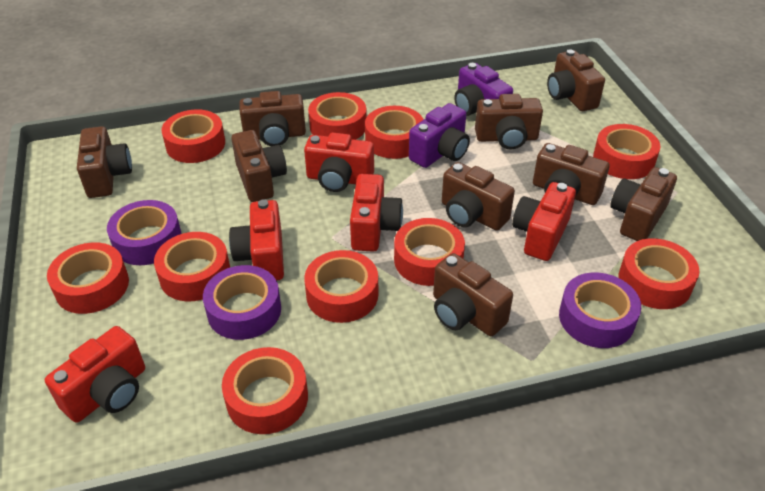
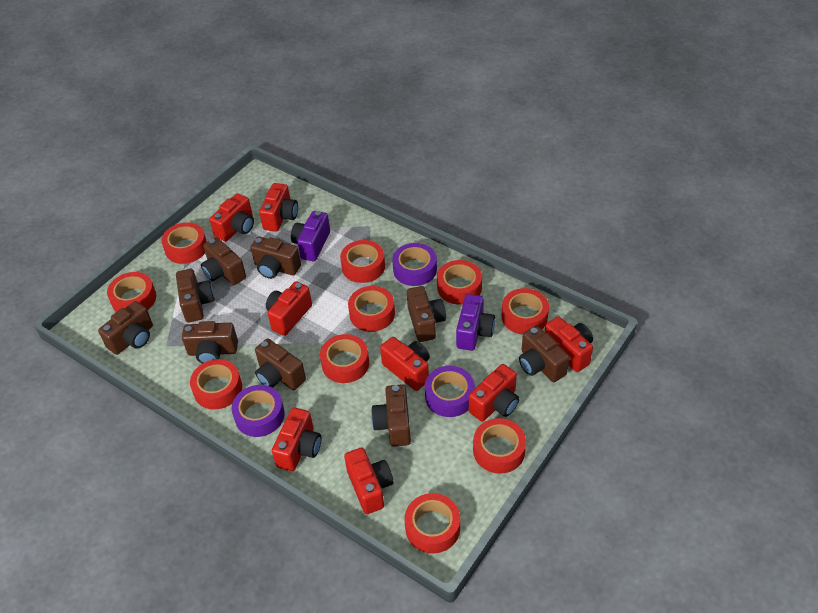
red camera: [45,326,145,423] [229,199,284,280] [304,133,374,192] [350,174,403,252] [512,182,576,261] = 5 -> [209,193,254,242] [259,183,298,232] [266,281,312,336] [272,407,321,471] [344,448,394,514] [380,337,430,391] [469,364,519,422] [545,316,593,372] = 8

